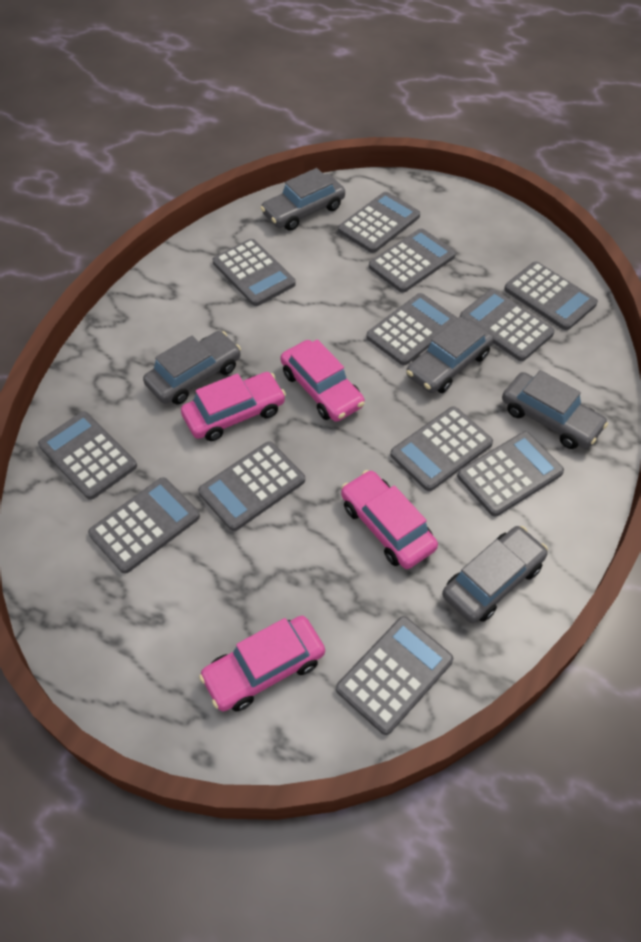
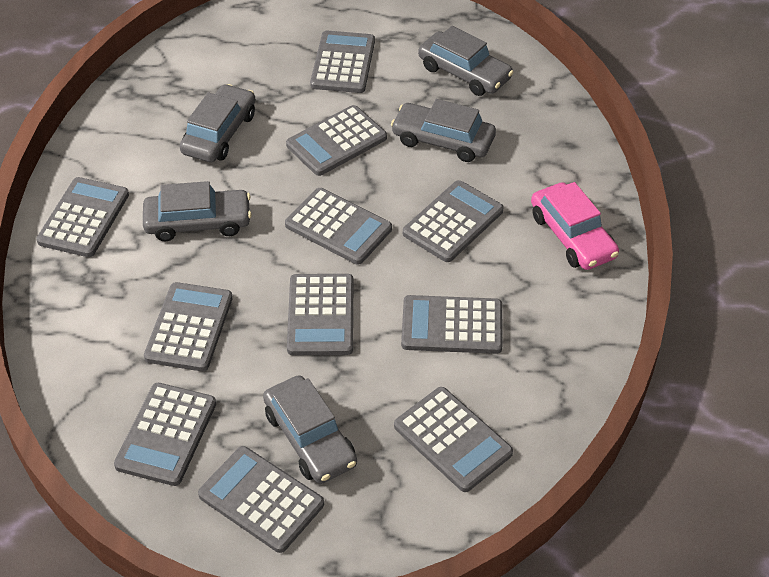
grey calculator: [38,411,137,500] [88,477,200,574] [198,441,305,531] [213,239,296,306] [336,616,453,735] [338,192,420,253] [367,293,457,365] [369,228,456,293] [390,406,493,491] [457,432,564,516] [460,289,555,361] [504,262,598,330] = 12 -> [36,177,129,257] [114,383,216,486] [144,282,233,371] [198,446,324,553] [285,188,392,265] [286,105,387,176] [287,274,354,355] [310,31,375,93] [394,387,513,492] [401,295,503,354] [403,180,504,262] = 11
pink car: [181,372,286,441] [199,616,325,711] [280,339,365,422] [341,470,438,569] = 4 -> [531,182,619,270] = 1

